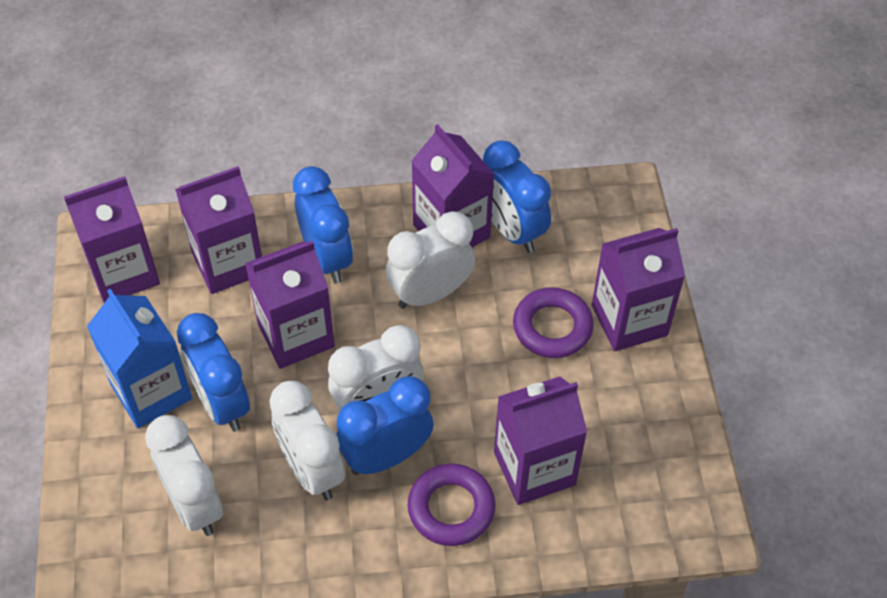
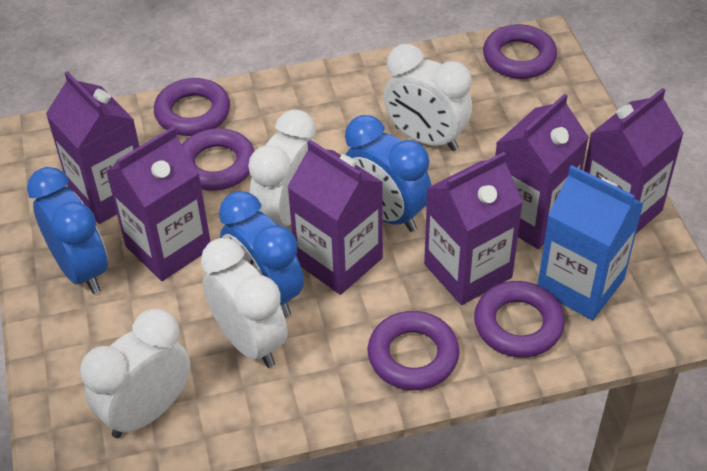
blue clock: [177,313,250,432] [293,166,353,283] [337,376,434,475] [483,140,551,253] = 4 -> [27,167,108,294] [219,191,304,318] [345,115,431,232] = 3
purple ring: [408,464,496,546] [513,287,594,358] = 2 -> [154,78,230,136] [182,128,254,191] [368,311,459,390] [474,281,565,357] [483,24,557,79] = 5

